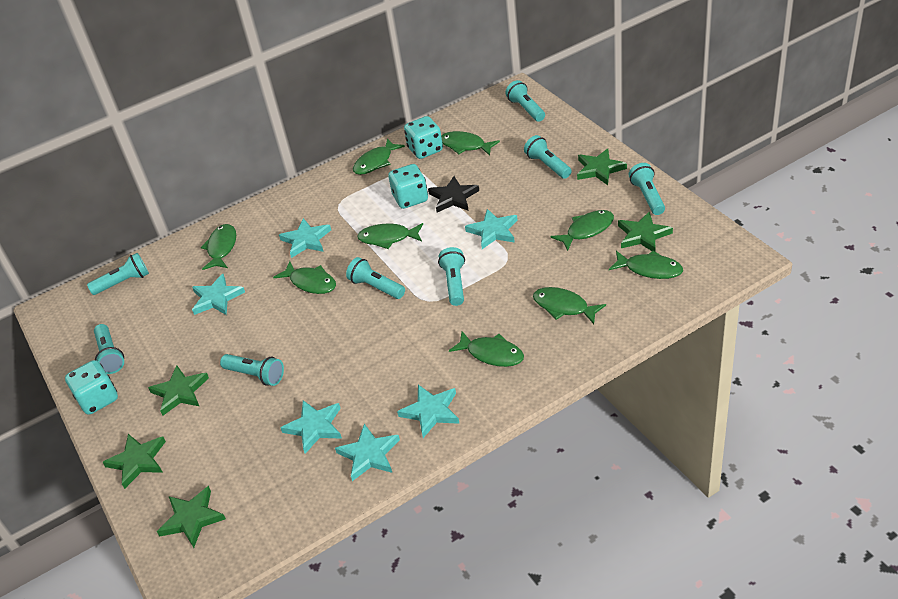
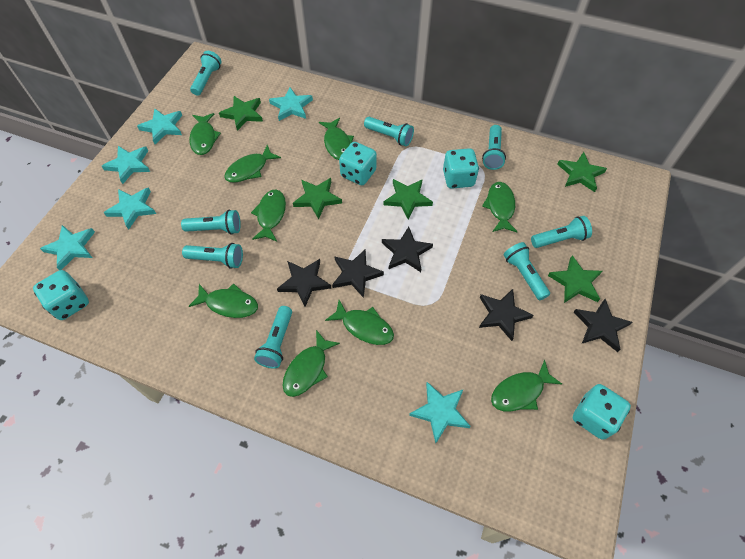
black star: [428,176,479,212] = 1 -> [277,259,331,307] [332,249,384,298] [382,227,433,272] [479,289,533,341] [574,299,633,352] = 5
turquoise dice: [65,360,118,415] [388,164,428,209] [404,116,443,159] = 3 -> [33,270,89,320] [339,142,377,185] [443,148,479,189] [573,384,631,440] = 4

